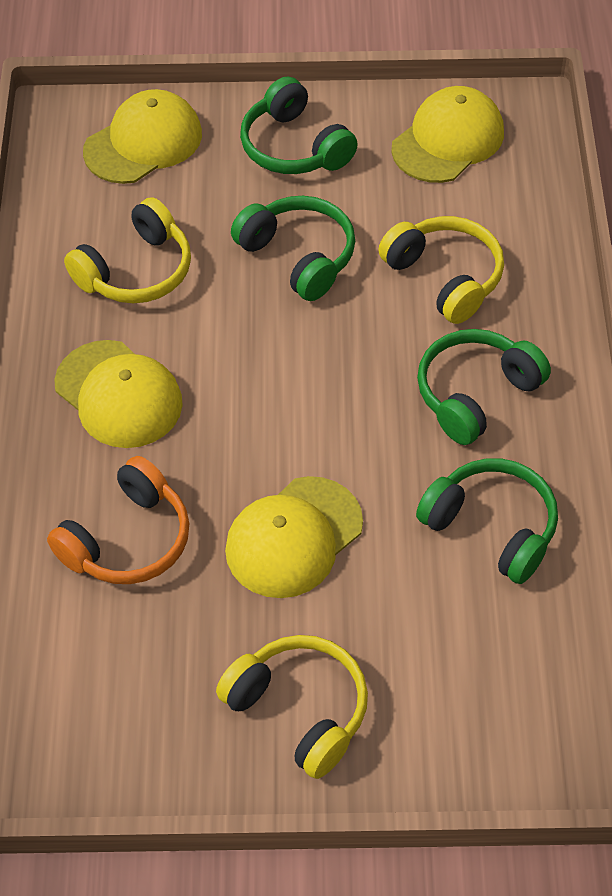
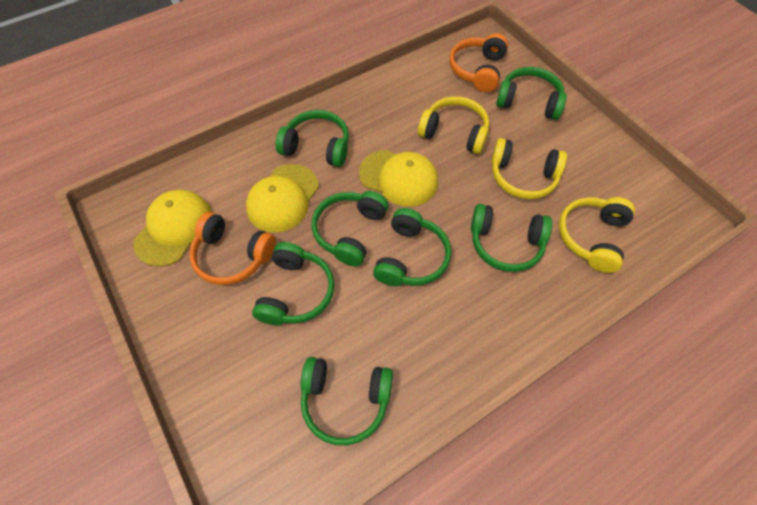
green headphones: [231,196,355,301] [240,76,358,174] [416,458,558,584] [417,329,551,445] = 4 -> [252,242,334,325] [276,110,349,167] [301,357,393,445] [311,191,389,267] [373,208,451,286] [471,204,552,272] [496,67,567,120] = 7
orange headphones: [47,456,190,584] = 1 -> [189,212,276,285] [449,33,508,92] = 2
yellow cap: [54,340,183,448] [83,89,202,184] [225,476,363,598] [391,86,504,183] = 4 -> [133,190,212,266] [246,164,319,233] [359,150,438,207] = 3

